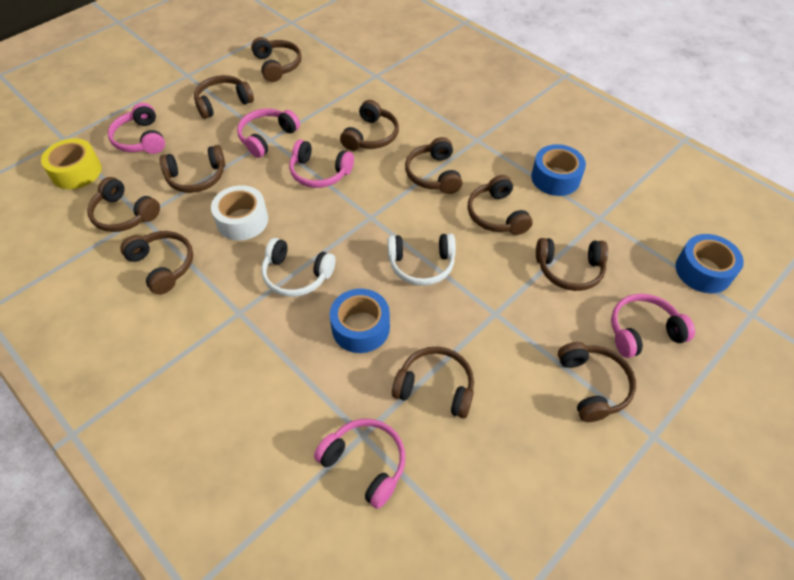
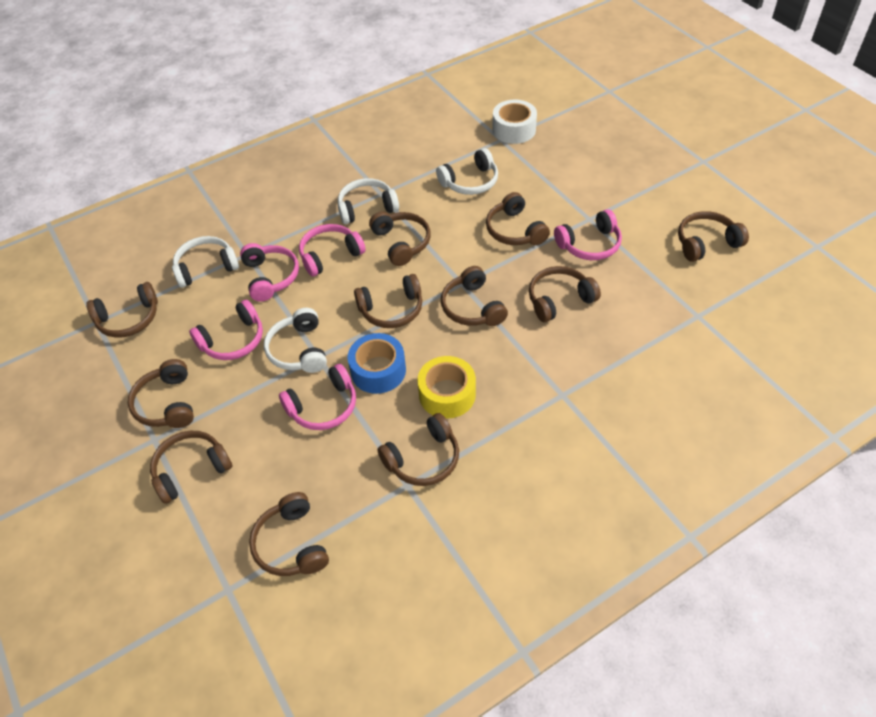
blue tape: [330,289,390,353] [531,144,586,196] [675,234,744,293] = 3 -> [348,333,406,394] = 1
white headphones: [261,238,335,297] [388,234,456,286] = 2 -> [172,236,239,288] [264,308,327,373] [338,178,399,224] [436,148,498,195] = 4

